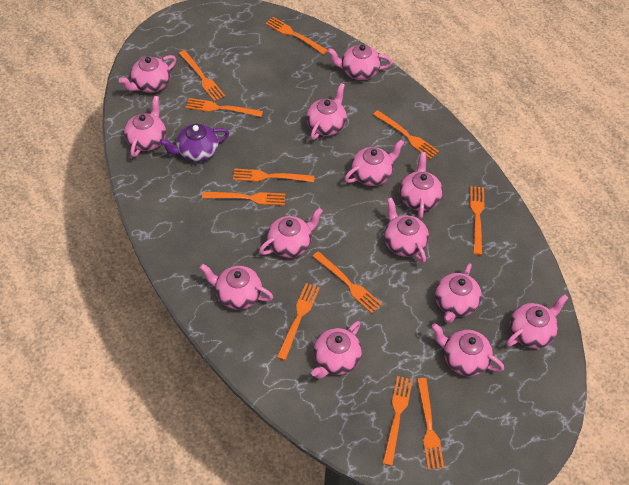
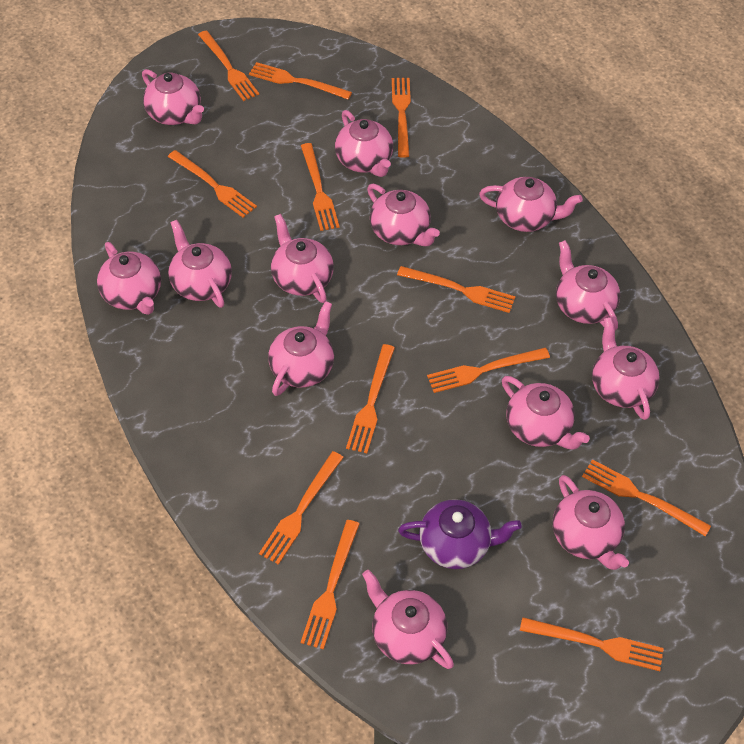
orange fork: [179,50,225,101] [186,98,263,117] [202,192,285,206] [233,168,315,182] [265,17,327,55] [277,283,320,360] [312,251,382,314] [373,110,439,159] [383,376,413,466] [417,378,444,470] [470,186,484,255] = 11 -> [168,150,257,218] [198,30,259,101] [249,62,352,99] [259,451,344,565] [301,143,340,231] [301,520,360,650] [346,344,395,453] [392,78,411,158] [397,266,516,313] [427,347,550,393] [520,617,664,671] [582,459,711,536] = 12

